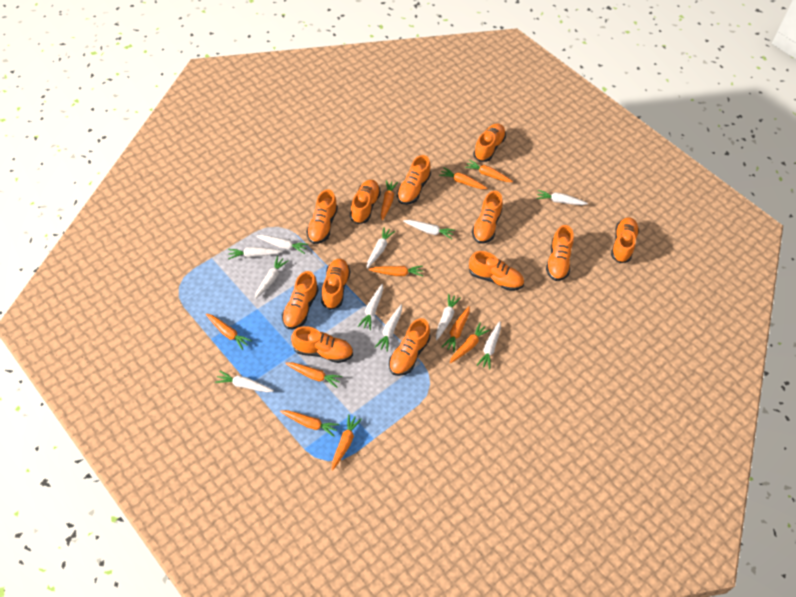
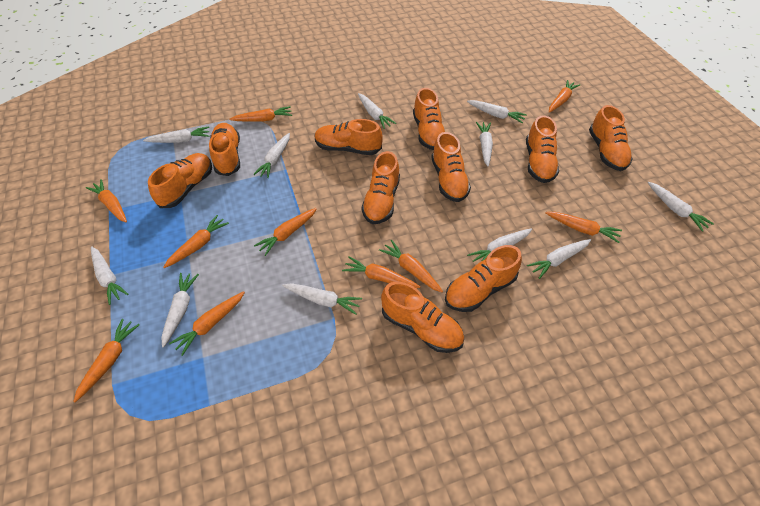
orange shoe: [282,271,319,329] [291,326,353,363] [306,190,338,244] [321,259,350,310] [350,180,381,224] [389,318,430,376] [397,155,431,205] [469,251,524,291] [472,191,503,244] [473,123,506,162] [546,225,574,281] [611,217,639,263] = 12 -> [148,153,212,208] [209,123,240,176] [315,119,383,155] [361,151,400,224] [381,282,464,353] [413,88,445,150] [431,132,471,202] [445,245,522,312] [526,115,559,183] [589,105,633,171] = 10

